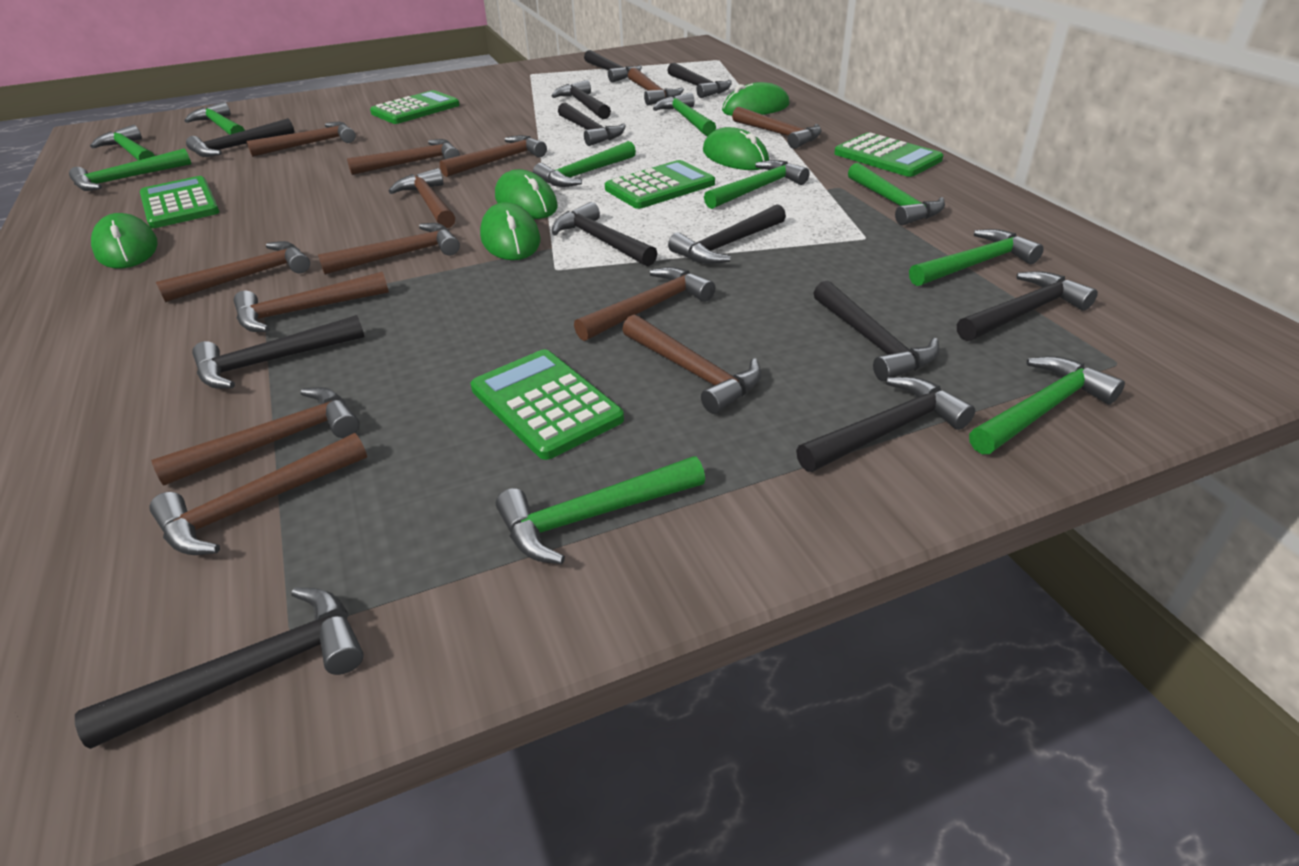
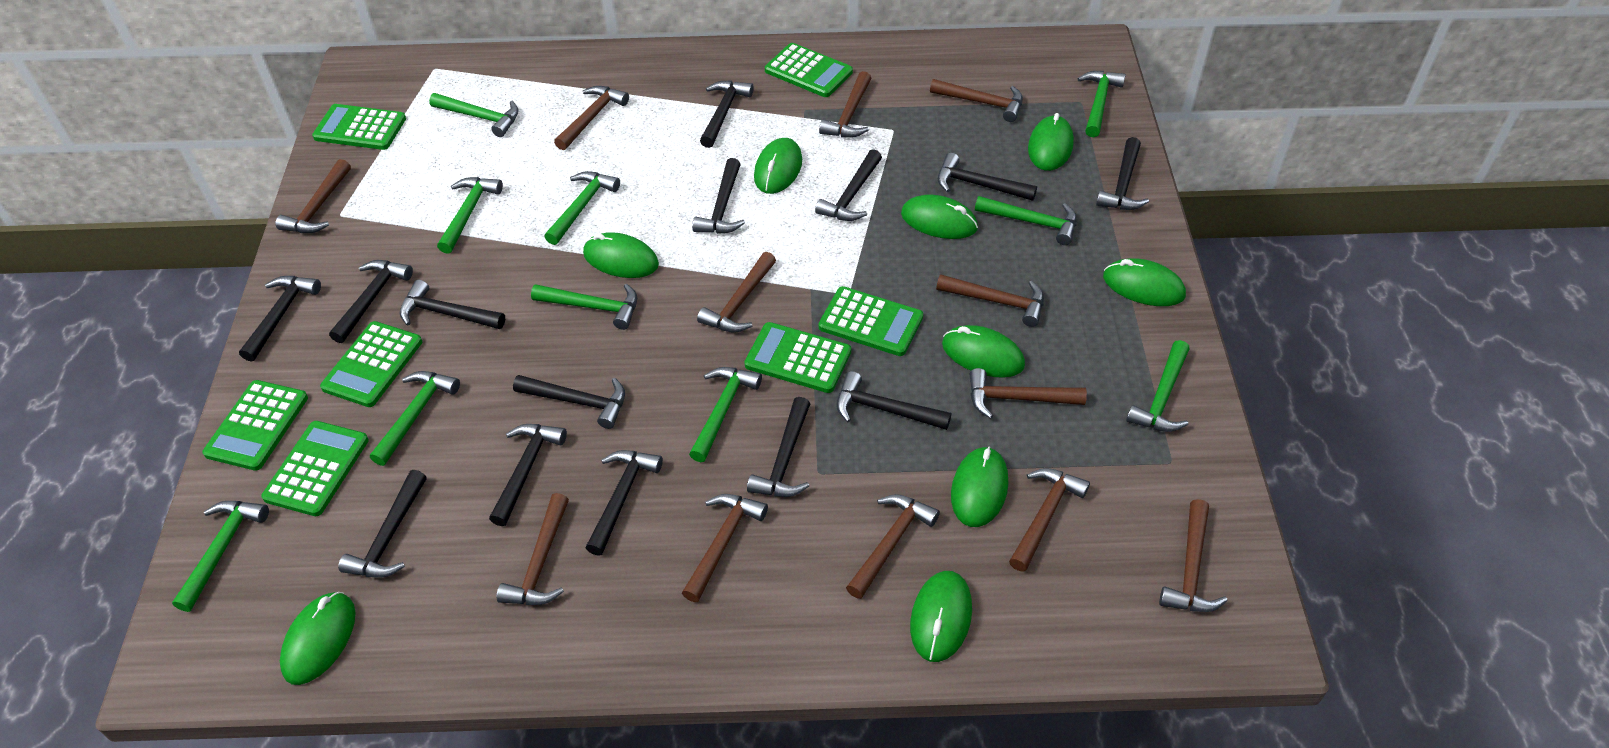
black hammer: [75,587,364,749] [186,118,294,157] [192,315,365,389] [552,80,611,119] [552,202,658,266] [558,102,626,146] [584,50,642,83] [667,63,732,98] [668,204,786,264] [796,377,975,472] [813,281,940,381] [957,271,1098,341] = 12 -> [239,276,321,362] [329,260,413,343] [338,470,427,578] [400,280,505,329] [489,424,567,526] [513,375,625,429] [586,450,663,556] [692,158,745,234] [700,81,754,148] [747,397,810,497] [815,149,882,221] [836,371,951,430] [938,153,1037,201] [1096,137,1149,210] = 14
brown hammer: [149,433,367,555] [151,387,360,486] [156,241,310,303] [234,272,389,332] [247,122,356,157] [318,223,460,275] [347,139,460,175] [388,168,455,228] [440,135,547,177] [574,267,715,341] [622,315,762,414] [628,68,684,105] [732,107,822,149] = 13 -> [276,159,351,233] [497,493,569,605] [554,86,629,150] [682,494,768,602] [697,252,776,332] [819,71,871,138] [846,494,940,599] [930,79,1023,122] [936,274,1044,327] [970,368,1087,419] [1009,468,1090,572] [1159,499,1228,612] = 12
green calculator: [140,176,220,228] [370,90,460,124] [470,349,624,460] [605,160,715,209] [834,132,943,177] = 5 -> [202,380,308,471] [261,421,369,516] [312,104,406,150] [320,321,422,407] [744,322,851,393] [765,43,853,97] [819,286,923,356] = 7
green mouse: [91,213,157,268] [480,202,540,260] [495,169,558,219] [703,127,769,170] [722,82,790,116] = 5 -> [280,592,356,685] [583,232,659,278] [754,138,802,194] [901,194,978,239] [910,571,972,662] [942,325,1025,378] [951,446,1008,527] [1028,113,1074,171] [1103,258,1186,306] = 9

